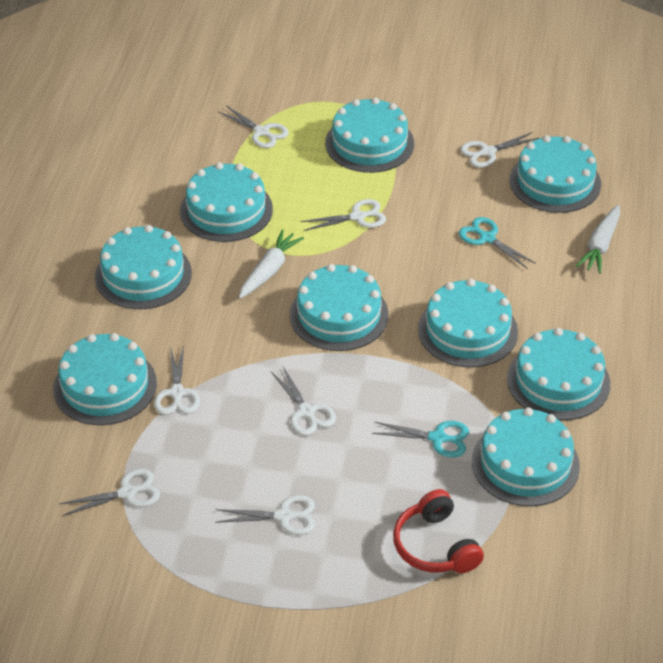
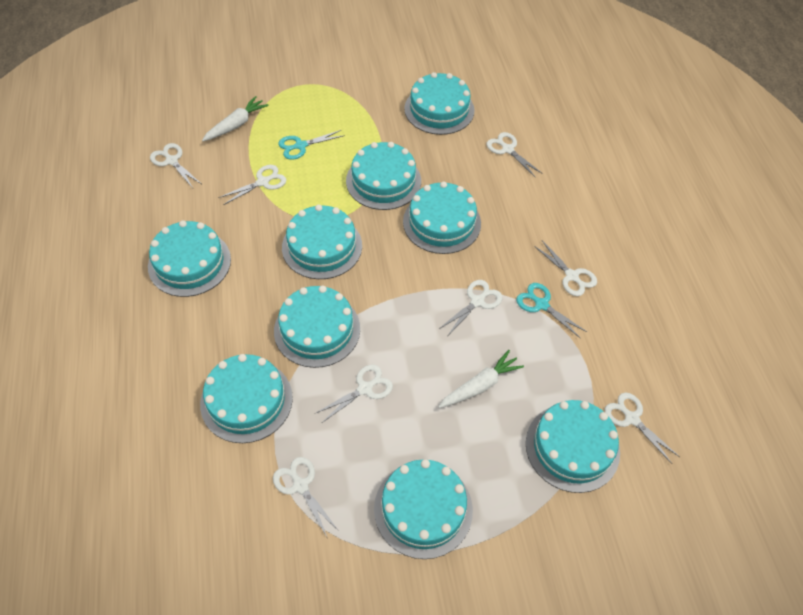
red headphones: [393,489,484,573] = 1 -> none = 0
white scissors: [59,469,160,516] [154,345,200,415] [215,495,315,535] [218,106,289,148] [271,367,336,436] [300,199,386,231] [460,132,539,167] = 7 -> [150,143,201,188] [218,165,287,205] [273,457,339,537] [316,365,393,423] [439,280,503,335] [486,132,543,178] [534,241,597,296] [605,393,680,464] = 8

